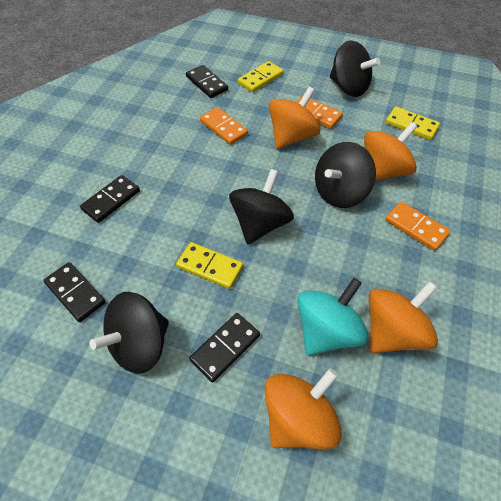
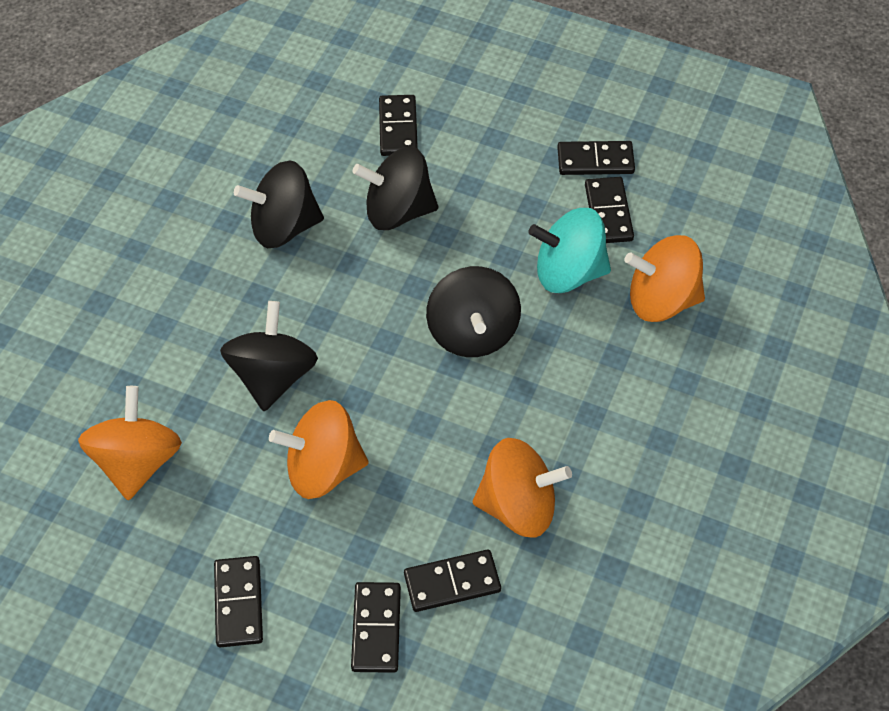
black domino: [43,262,106,322] [80,175,140,223] [186,65,228,98] [189,313,260,382] = 4 -> [214,556,263,648] [351,582,401,673] [379,95,418,156] [404,549,501,612] [557,141,635,175] [585,177,634,243] = 6
orange domino: [200,107,248,145] [296,96,343,129] [385,201,450,251] = 3 -> none = 0
yellow domino: [176,242,243,289] [238,61,283,92] [386,107,440,140] = 3 -> none = 0

